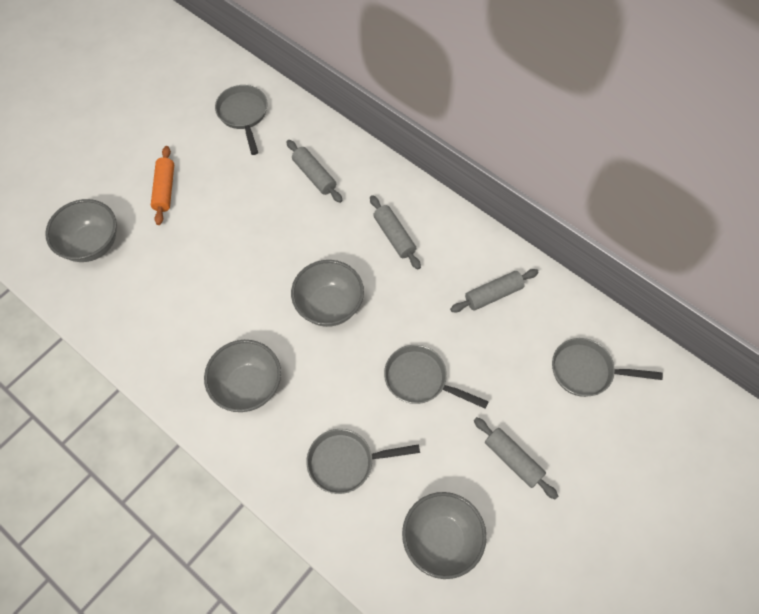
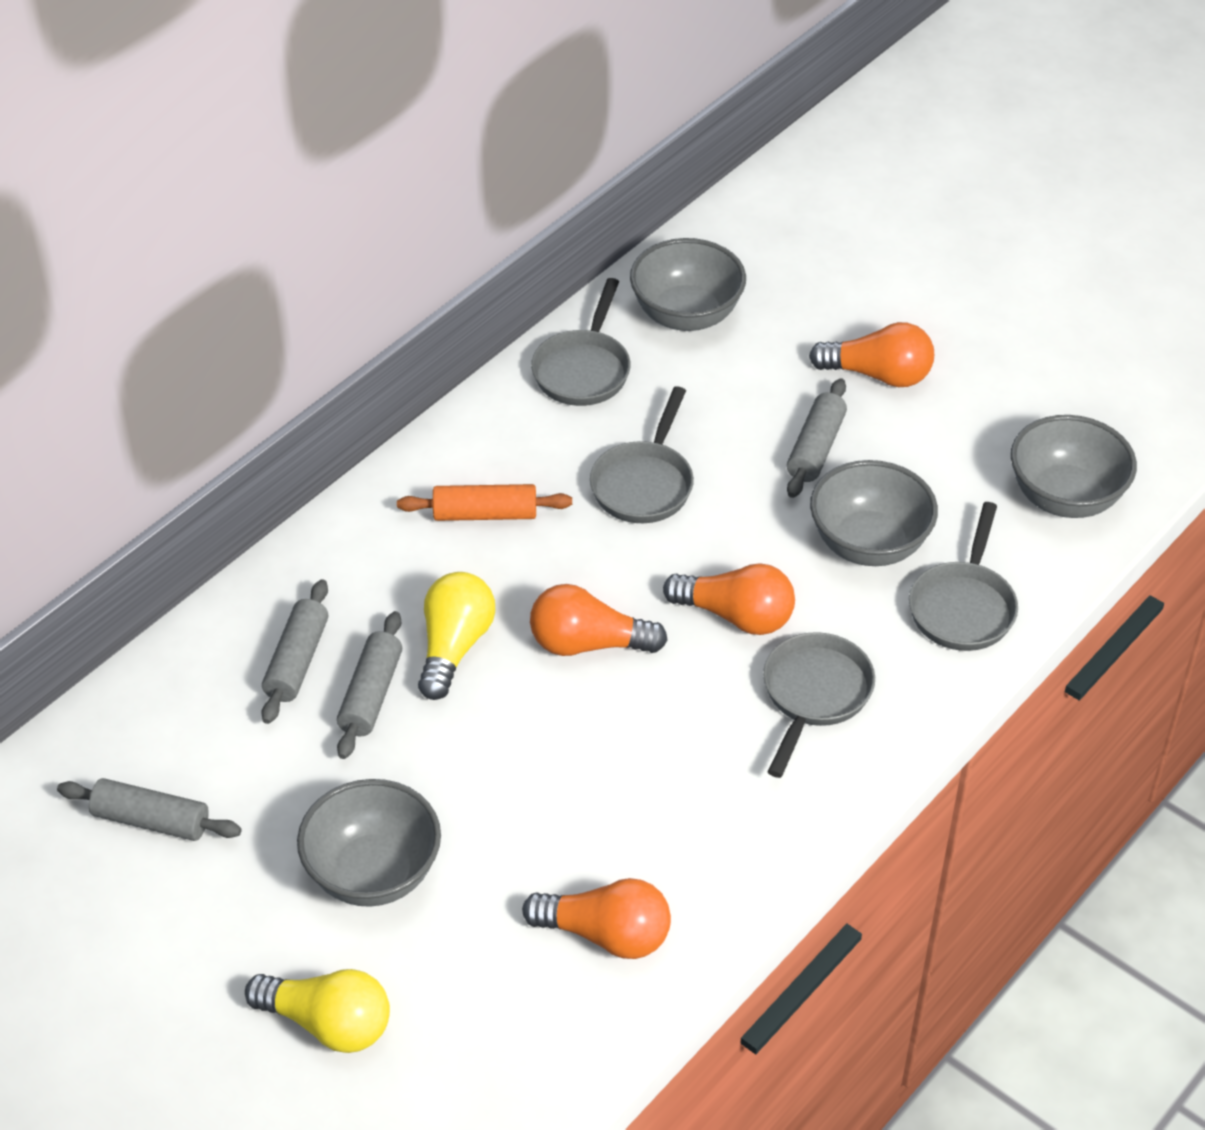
orange light bulb: none = 0 -> [522,878,671,959] [530,584,668,656] [663,564,795,635] [809,322,934,387] = 4
yellow light bulb: none = 0 -> [245,969,390,1053] [418,572,495,700] = 2

